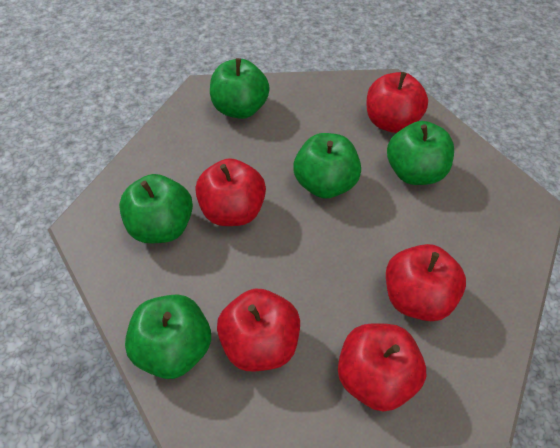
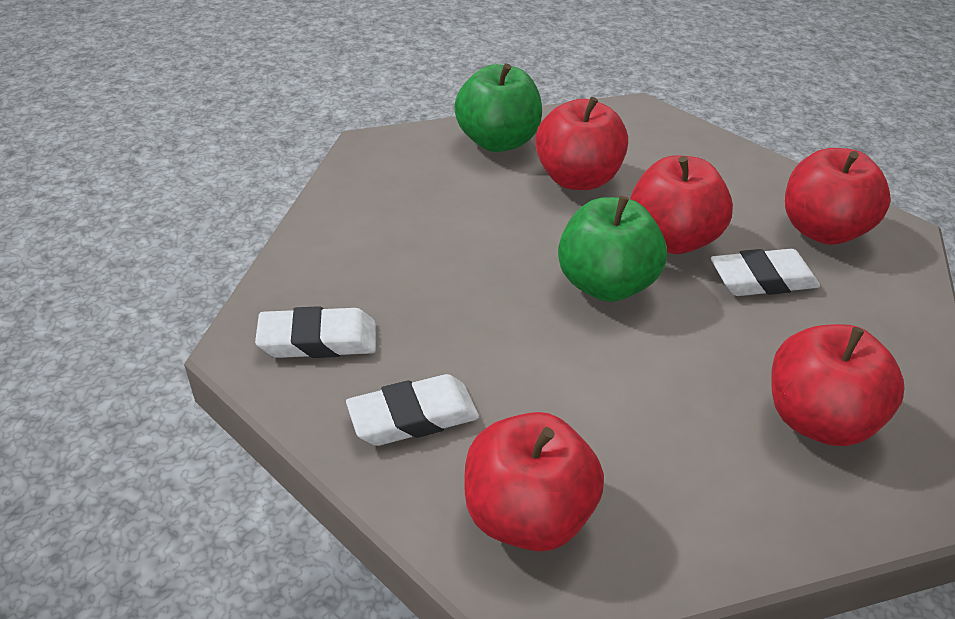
green apple: [119,174,193,243] [125,294,211,379] [210,58,270,119] [293,133,361,198] [387,121,454,185] = 5 -> [454,63,542,152] [558,196,667,302] = 2
white eraser: none = 0 -> [255,306,376,358] [346,374,479,446] [711,249,820,296] = 3

